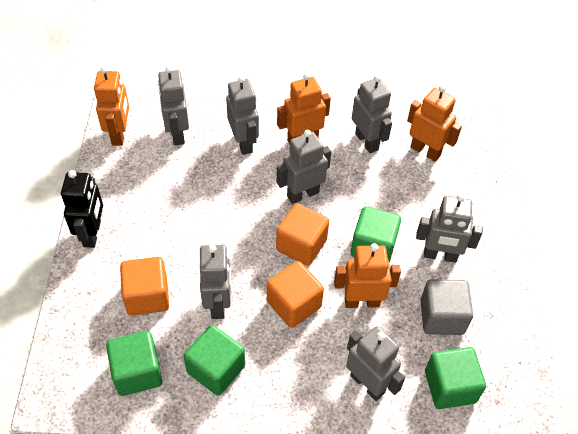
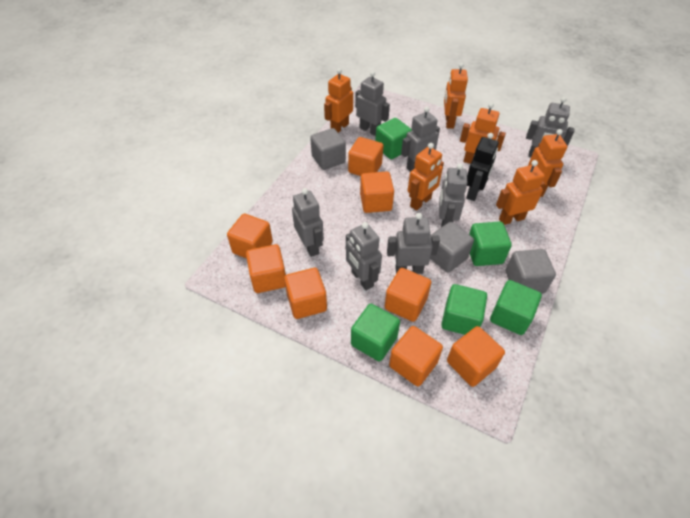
green cube: [106,331,162,396] [184,325,245,396] [351,206,401,263] [425,347,486,409] = 4 -> [351,304,400,362] [375,118,412,159] [441,284,487,335] [469,221,512,266] [490,280,542,335] = 5
grey cube: [420,279,473,335] = 1 -> [310,128,346,170] [430,222,474,273] [506,249,556,294] = 3
orange cube: [120,257,169,316] [267,261,324,328] [276,203,329,266] = 3 -> [227,214,273,259] [246,244,286,293] [284,268,327,319] [348,137,384,176] [360,171,394,213] [385,268,431,322] [389,326,443,387] [447,326,505,387] = 8
orange robot: [94,66,129,146] [277,73,331,144] [334,243,401,308] [407,85,462,162] = 4 -> [324,68,353,133] [408,143,444,210] [444,63,468,129] [460,102,506,164] [496,160,545,225] [528,129,567,197] = 6

